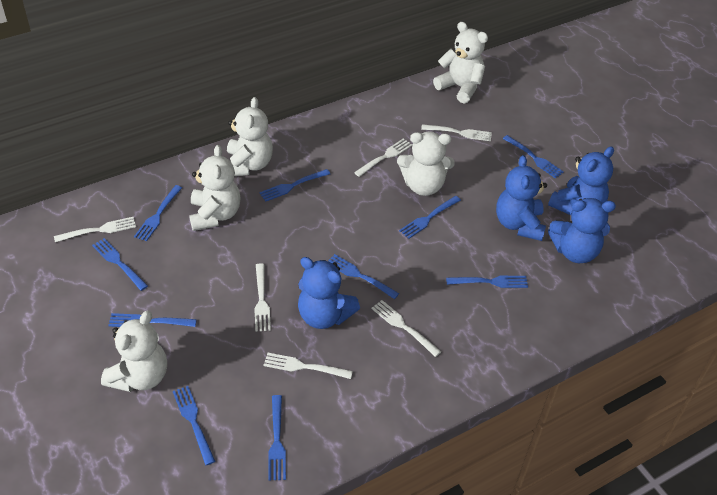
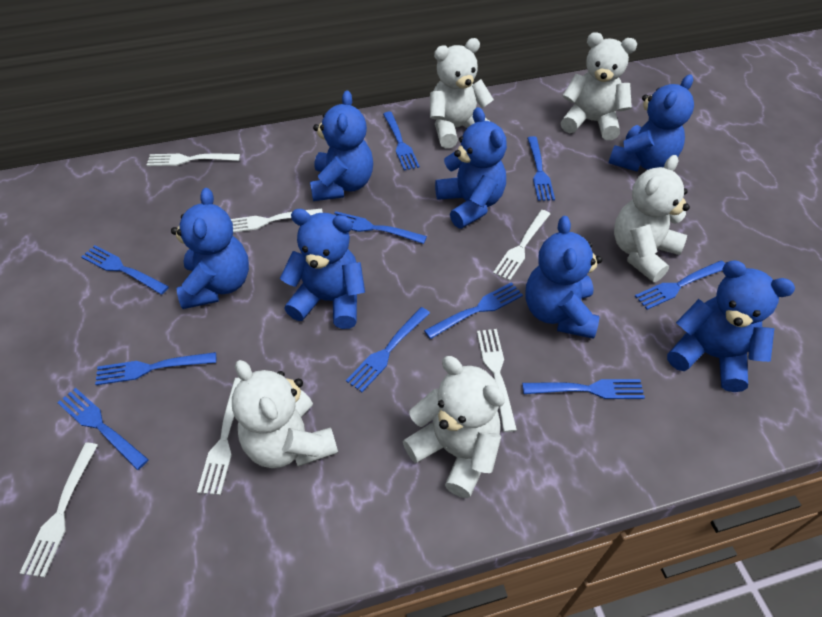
blue teddy bear: [298,257,360,329] [496,155,547,241] [548,146,614,215] [548,198,616,263] = 4 -> [171,188,249,309] [280,209,365,329] [310,91,373,201] [435,107,507,229] [525,216,602,339] [609,74,694,172] [667,260,795,392] = 7

